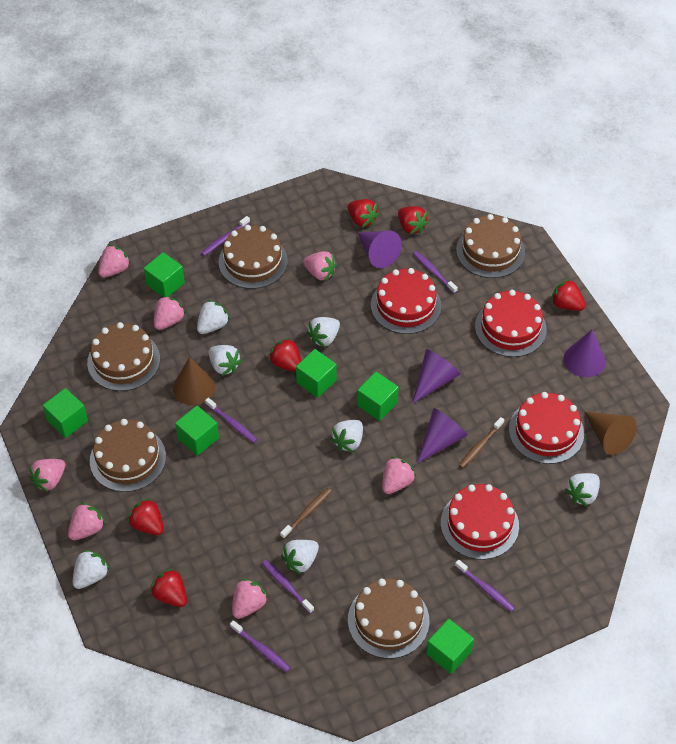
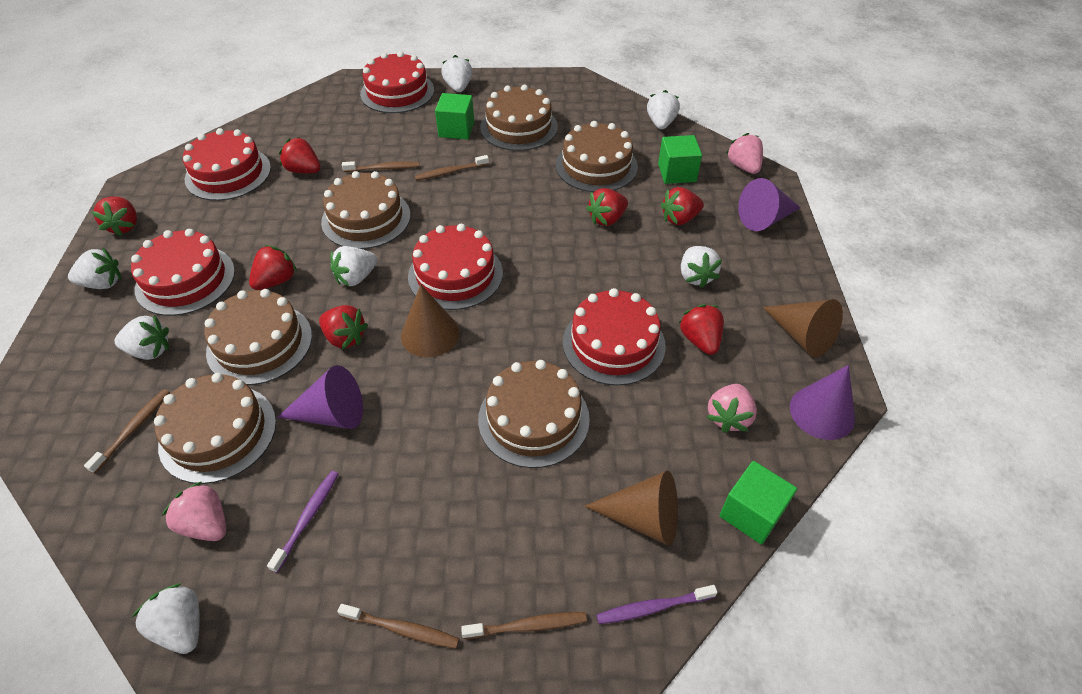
brown cake: [87,322,160,391] [90,419,166,492] [219,225,288,289] [348,579,429,659] [456,214,525,278] = 5 -> [154,373,276,484] [204,289,312,385] [321,171,411,249] [478,360,590,468] [480,84,558,151] [556,121,638,192] = 6
brown cone: [173,357,215,405] [584,412,637,455] = 2 -> [401,285,459,357] [584,470,678,546] [763,299,843,357] = 3
brown toothbrush: [280,488,331,539] [459,417,504,468] = 2 -> [84,389,170,474] [338,604,459,649] [342,161,420,172] [415,155,489,181] [461,612,587,639] = 5
green cube: [43,388,88,438] [144,252,185,297] [175,406,219,456] [296,349,337,398] [357,372,399,421] [426,619,474,674] = 6 -> [435,93,474,140] [658,135,702,184] [719,461,797,544] = 3
pink strawberry: [29,459,65,492] [68,502,105,540] [98,244,131,277] [154,296,186,330] [232,579,268,619] [303,251,337,281] [382,457,416,494] = 7 -> [162,482,226,541] [707,384,757,433] [727,133,763,174] = 3
purple cone: [358,231,402,268] [412,349,460,404] [417,408,468,464] [564,330,606,377] = 4 -> [277,365,363,429] [738,178,801,231] [790,365,855,440] = 3
purple toothbrush: [201,216,250,256] [205,398,257,443] [230,620,290,672] [262,560,314,613] [413,251,458,293] [455,560,515,612] = 6 -> [267,471,338,573] [597,585,718,624] = 2
red cake: [371,268,441,334] [441,484,519,560] [475,290,547,357] [509,392,584,464] = 4 -> [131,229,235,316] [183,128,271,201] [360,51,434,113] [408,224,503,310] [563,288,666,386] = 5
red strawberry: [128,498,164,535] [150,568,187,607] [269,338,301,372] [347,199,379,227] [398,206,429,234] [551,279,585,311] = 6 -> [92,197,137,236] [249,245,297,290] [279,137,321,173] [319,305,368,349] [586,188,628,226] [661,187,704,225] [679,304,724,355] = 7

